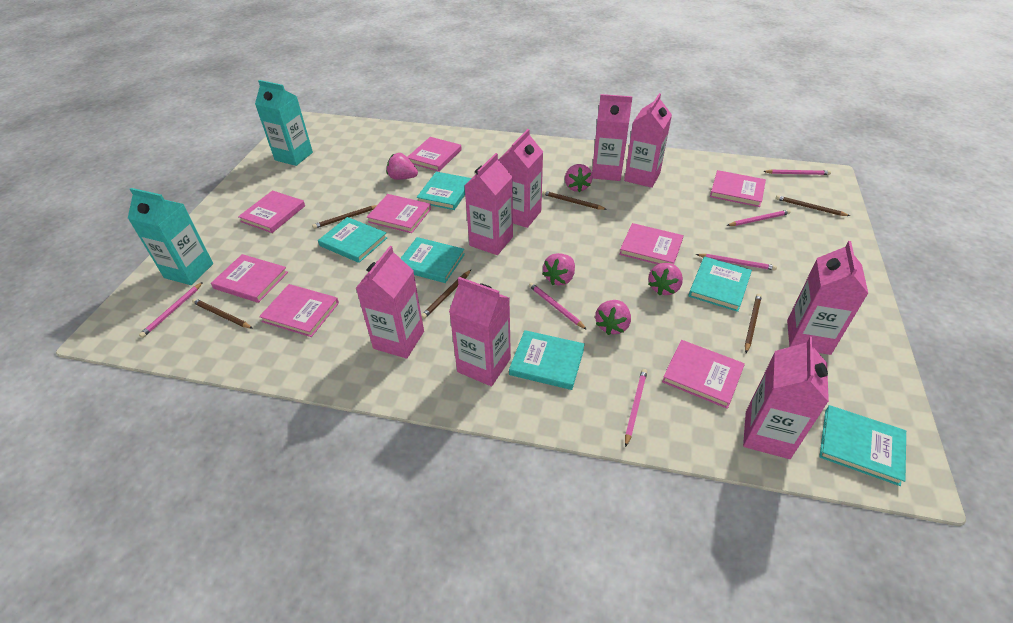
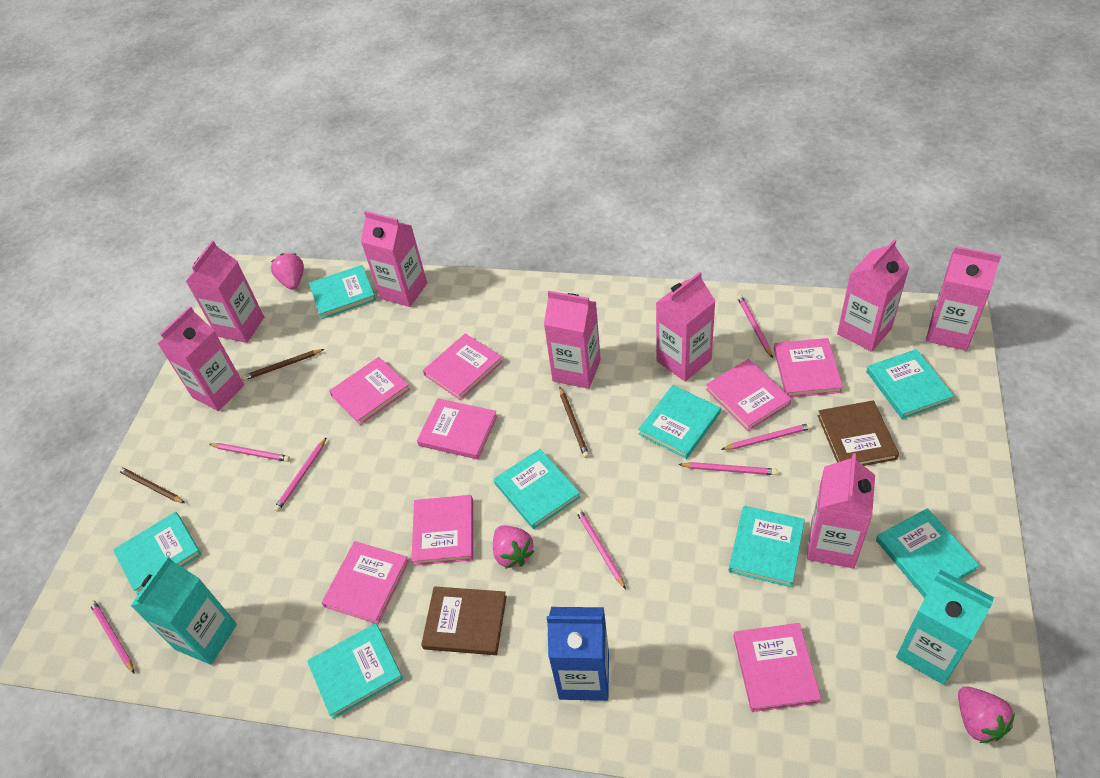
blue carton: none = 0 -> [547,607,609,701] = 1
brown book: none = 0 -> [421,586,507,655] [818,400,899,466] = 2
brown pencil: [192,299,253,329] [312,205,377,229] [421,270,471,319] [542,191,607,210] [745,294,762,353] [775,195,850,216] = 6 -> [117,467,185,503] [242,349,324,381] [560,387,589,458] = 3
pink pencil: [139,282,203,338] [529,283,587,330] [625,369,647,447] [696,254,777,271] [726,210,791,226] [763,169,831,175] = 6 -> [89,600,135,674] [209,443,290,462] [274,437,327,512] [576,508,626,589] [678,462,777,475] [721,423,812,450] [737,295,773,358] = 7
pink strawberry: [387,153,418,180] [543,253,575,285] [565,164,593,192] [595,300,631,335] [648,263,683,296] = 5 -> [271,253,304,290] [493,525,535,569] [958,686,1015,743] = 3
turquoise book: [318,217,387,263] [400,237,465,283] [416,172,472,210] [509,330,585,390] [689,257,752,312] [819,405,906,486] = 6 -> [113,512,202,595] [307,623,403,719] [309,265,376,319] [494,449,581,529] [638,385,721,459] [729,506,805,587] [866,349,954,419] [876,508,979,598] = 8

